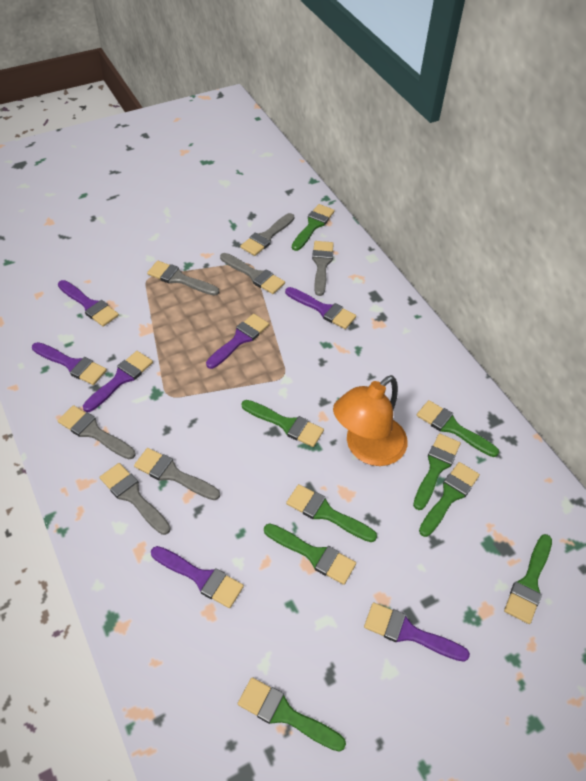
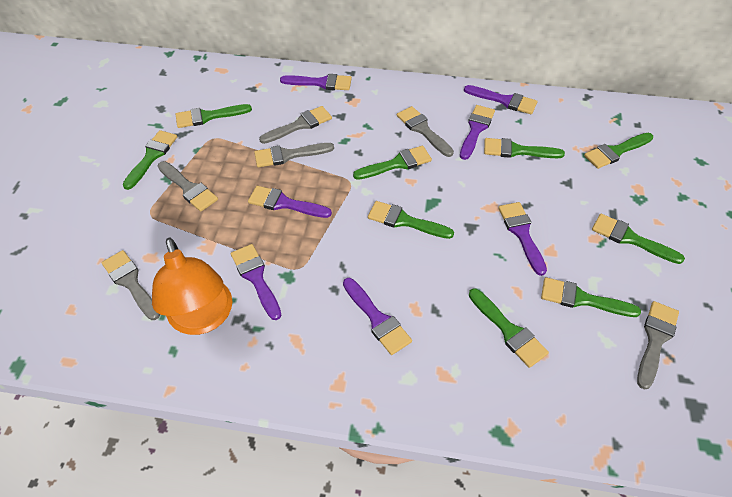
grey brush: [58,405,135,459] [100,463,171,535] [134,448,220,500] [147,261,219,296] [220,253,285,294] [240,213,294,256] [312,241,334,296] = 7 -> [102,250,160,320] [158,161,218,212] [254,143,334,168] [259,106,332,144] [397,106,454,157] [637,301,679,390] = 6

